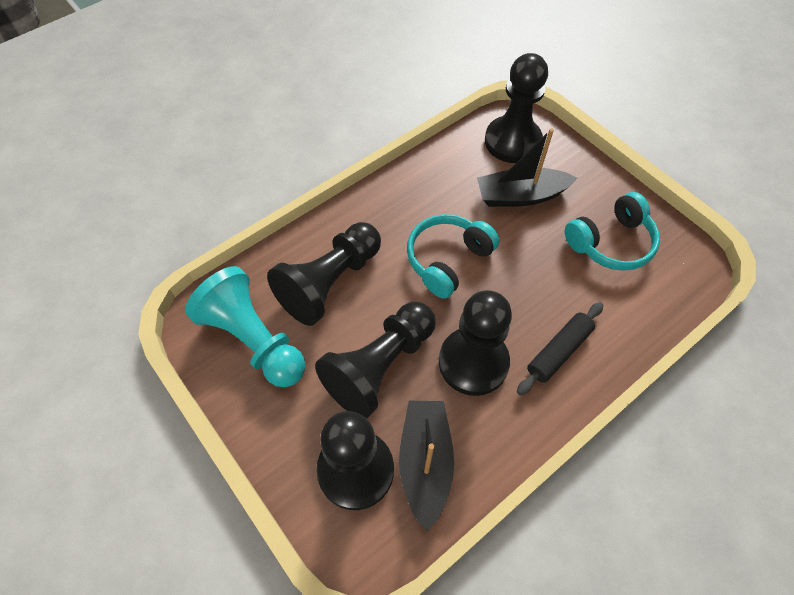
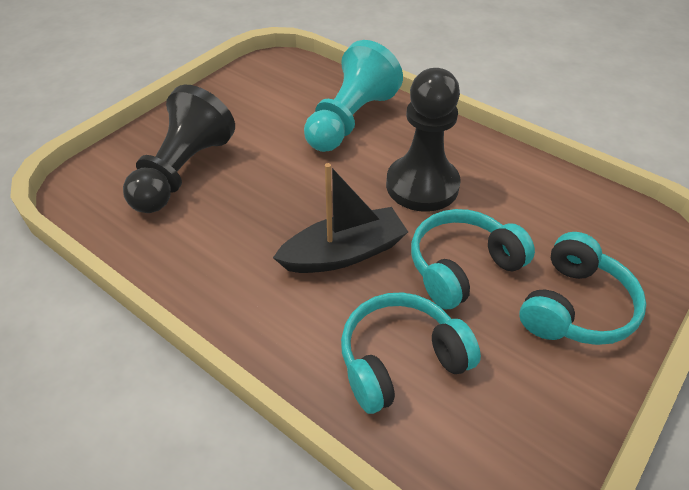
black boat: [399,401,454,531] [477,128,577,207] = 2 -> [273,163,408,273] = 1
black pawn: [267,222,381,326] [315,302,436,418] [316,411,394,510] [439,290,512,396] [485,53,548,163] = 5 -> [123,85,235,213] [386,68,461,212] = 2
black rolling pin: [517,302,603,395] = 1 -> none = 0
turquoise headphones: [407,214,499,299] [565,192,660,271] = 2 -> [341,292,481,414] [411,209,535,310] [519,232,646,345] = 3

